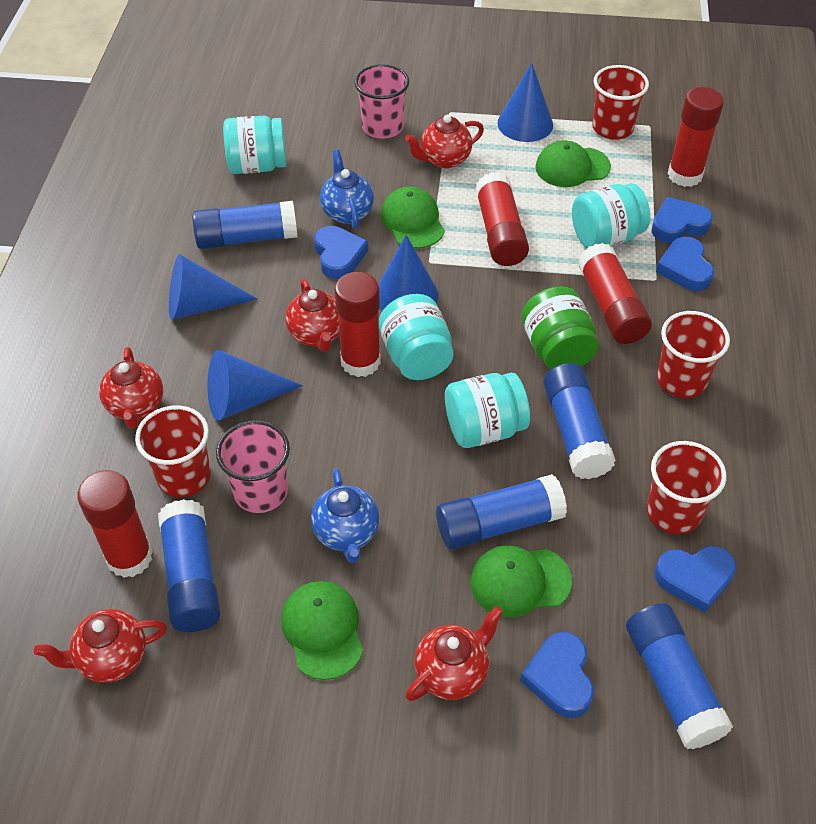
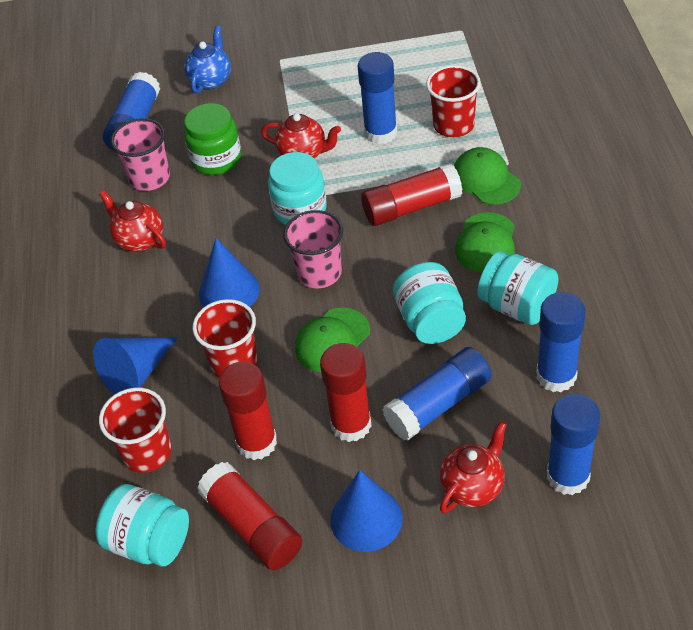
blue cone: [169,254,257,320] [207,350,303,421] [378,235,438,311] [497,63,553,142] = 4 -> [93,337,178,395] [199,238,260,307] [330,470,403,552] = 3
blue heart: [314,226,368,279] [520,632,594,718] [652,197,713,243] [655,546,736,613] [656,237,714,291] = 5 -> none = 0
blue teapot: [311,468,379,563] [320,150,374,229] = 2 -> [184,26,231,94] = 1
green cap: [281,581,363,680] [381,186,445,249] [470,545,572,617] [535,141,611,187] = 4 -> [295,308,370,372] [454,147,521,205] [455,213,515,273] = 3
red cup: [135,405,211,497] [592,65,649,140] [647,441,726,534] [657,311,730,398] = 4 -> [99,388,172,473] [193,299,258,378] [426,65,481,137] = 3
red glue stick: [77,470,153,578] [335,272,381,377] [475,172,529,266] [578,243,652,344] [667,87,724,187] = 5 -> [197,462,302,570] [219,362,277,460] [320,343,371,442] [361,163,463,226] = 4
red teapot: [34,609,167,683] [99,347,163,429] [285,279,340,352] [405,115,484,168] [405,606,503,701] = 5 -> [99,190,166,252] [261,113,341,158] [440,421,507,514] = 3

